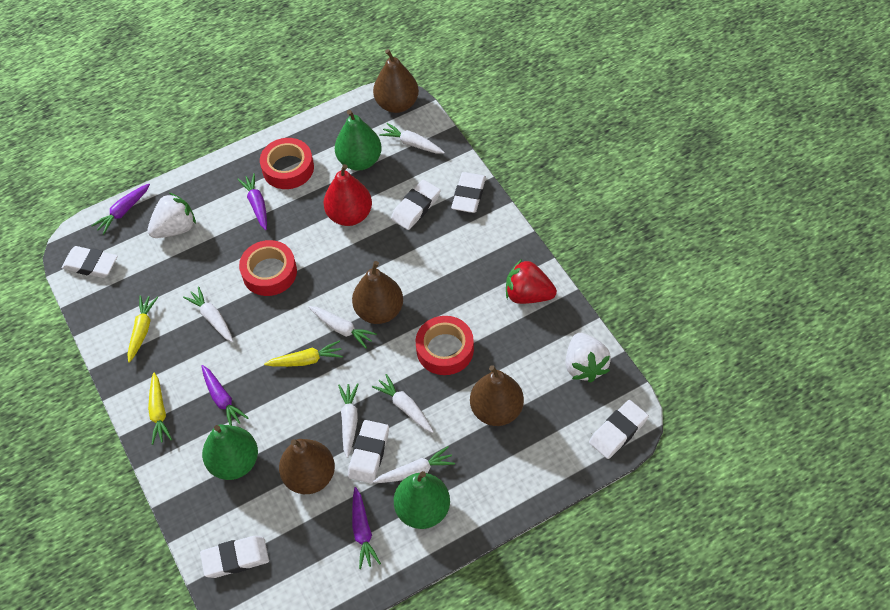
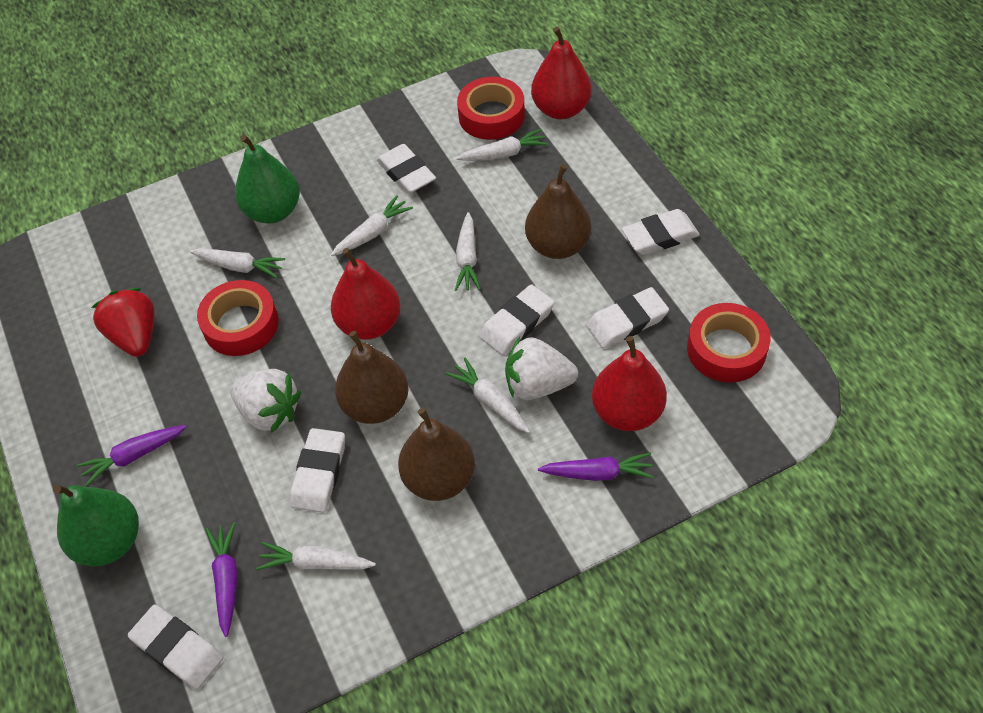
brown pear: [279,439,335,494] [352,261,403,324] [373,49,419,113] [470,365,524,426] = 4 -> [335,331,409,424] [398,408,475,501] [525,164,591,259] = 3
green pear: [202,424,258,480] [335,110,382,171] [394,471,450,529] = 3 -> [53,485,139,566] [235,135,300,223] = 2
purple carrot: [91,184,150,235] [202,365,248,426] [237,173,267,230] [352,487,381,569] = 4 -> [77,425,186,487] [206,522,238,637] [538,452,654,481] = 3
red pear: [323,164,372,226] = 1 -> [331,248,401,340] [531,27,591,119] [592,336,667,431] = 3
yellow carrot: [127,295,158,363] [148,372,172,445] [264,341,343,367] = 3 -> none = 0

